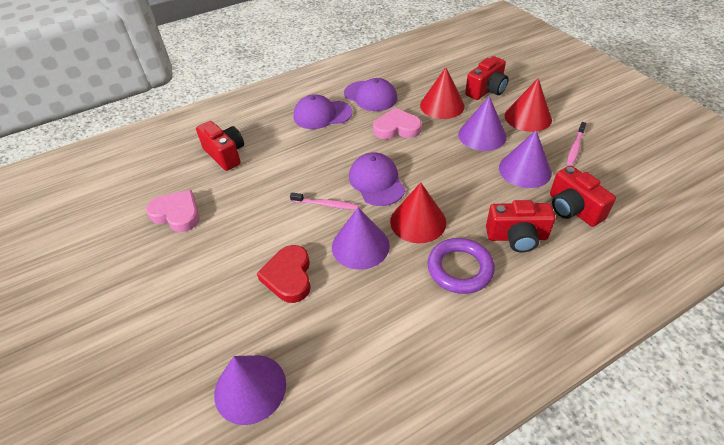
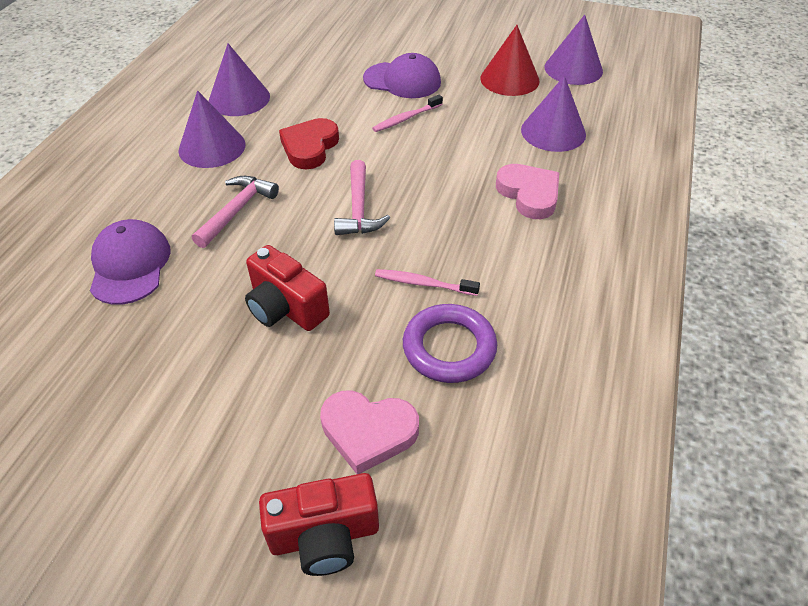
pink hammer: none = 0 -> [192,176,279,248] [334,160,390,235] = 2
purple cap: [294,94,352,129] [344,78,397,111] [349,152,405,206] = 3 -> [90,219,171,305] [363,53,441,98] = 2
red camera: [196,121,244,171] [465,56,509,100] [486,200,556,253] [550,165,616,227] = 4 -> [245,245,330,331] [259,473,379,576] = 2
red cone: [390,182,446,243] [420,67,465,119] [505,78,552,132] = 3 -> [480,25,540,96] = 1

